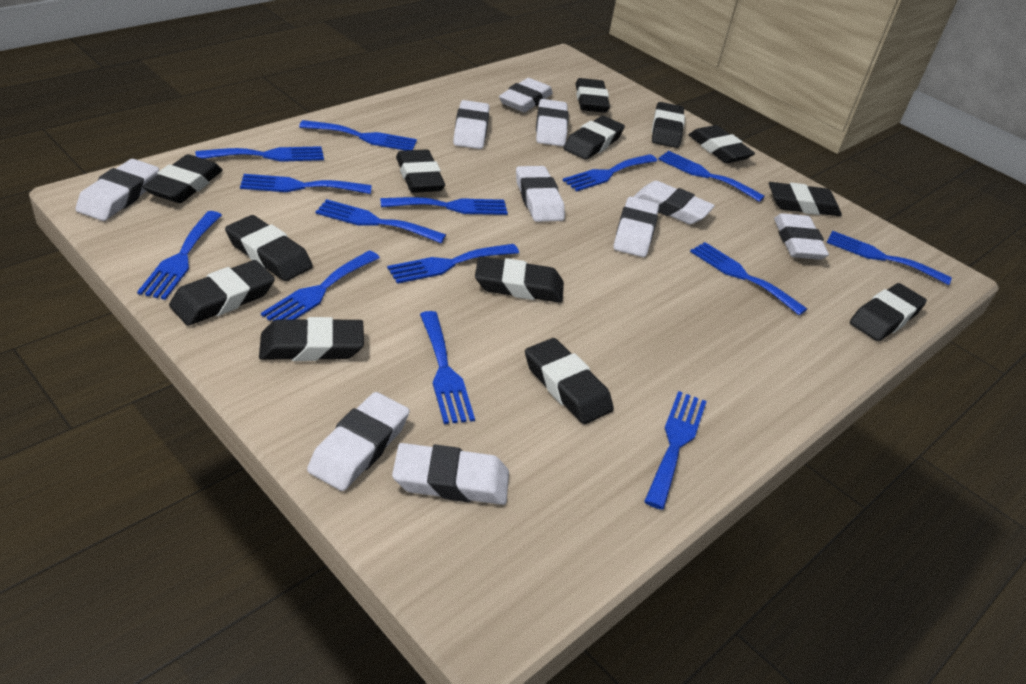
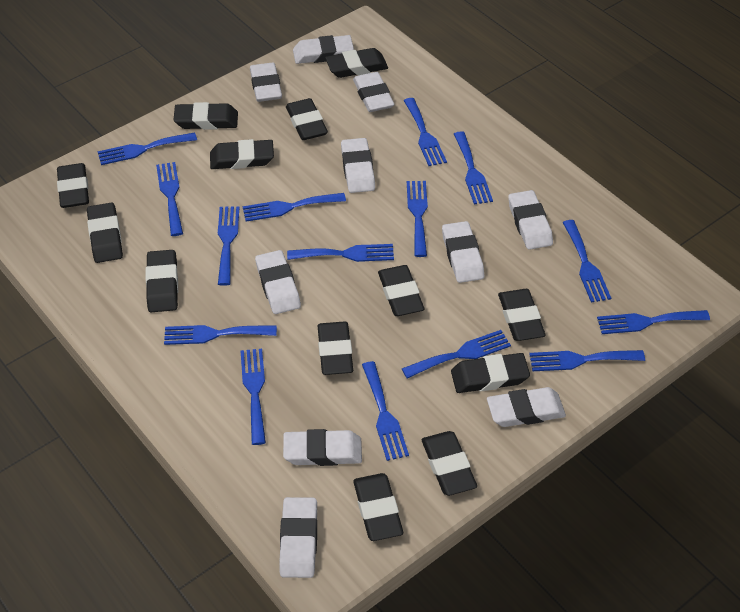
blue fork: [137,211,222,300] [196,146,324,162] [240,174,372,194] [261,250,380,322] [299,120,417,150] [316,199,446,243] [380,197,508,215] [387,244,519,284] [420,311,475,424] [562,154,657,191] [644,391,707,510] [658,151,765,202] [690,242,807,315] [827,231,952,285] = 14 -> [98,133,197,165] [156,162,183,236] [164,325,277,345] [218,206,239,286] [241,349,266,445] [243,193,346,222] [287,244,394,262] [362,361,409,461] [402,330,511,378] [403,98,447,166] [407,181,428,257] [454,131,493,205] [529,350,645,371] [562,220,611,303] [597,310,710,334] = 15

